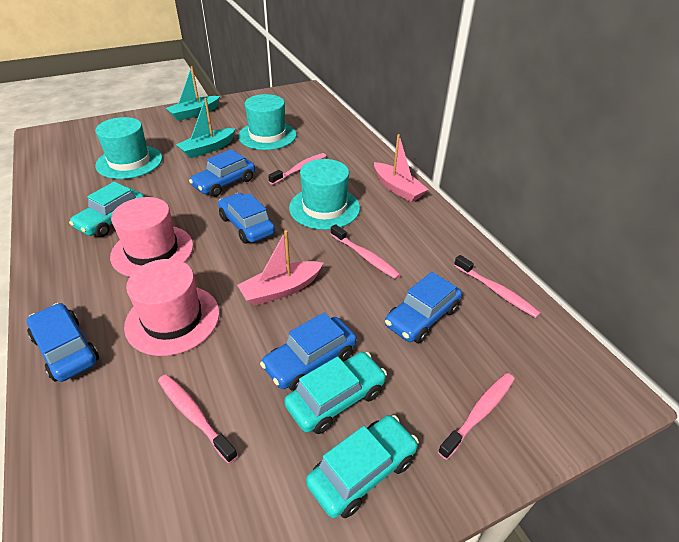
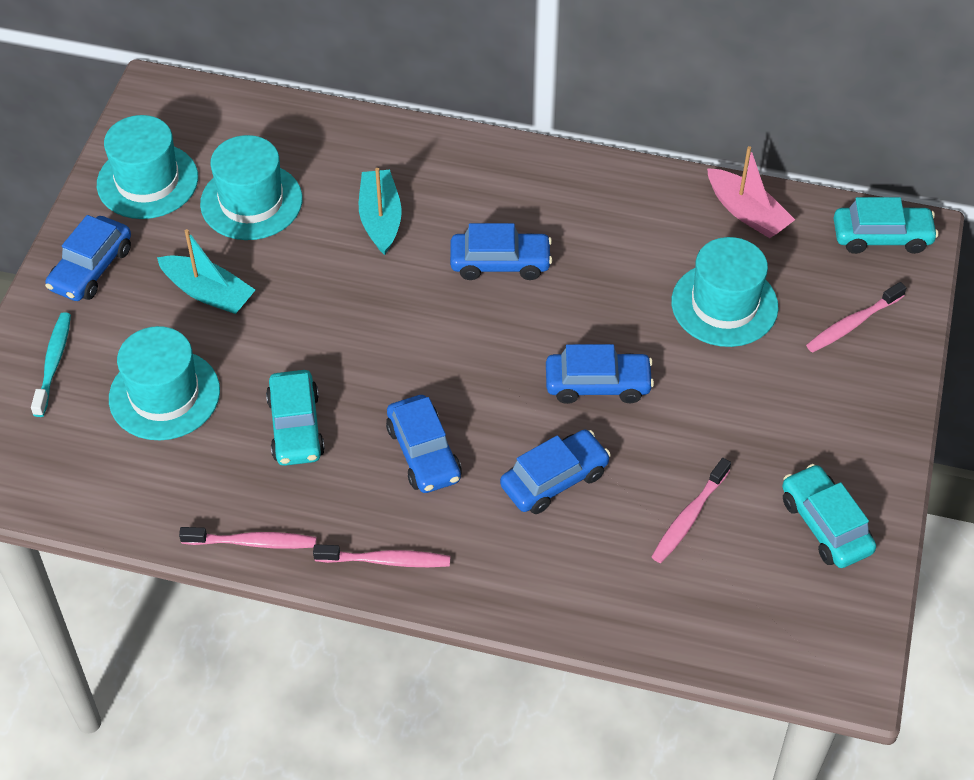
pink boat: [237,230,323,306] [374,134,429,202] = 2 -> [707,146,795,238] = 1
pink hat: [110,197,193,277] [124,259,220,356] = 2 -> none = 0
pink toothbrush: [158,374,238,464] [268,153,326,185] [331,224,401,279] [438,373,515,460] [454,255,541,318] = 5 -> [179,527,316,549] [313,544,450,567] [652,458,731,563] [806,282,906,353] = 4
turquoise hat: [95,117,163,179] [238,94,297,150] [289,159,360,230] = 3 -> [97,115,198,219] [109,326,220,440] [200,135,302,240] [671,237,779,347] = 4
turquoise toothbrush: none = 0 -> [31,312,71,417] = 1

